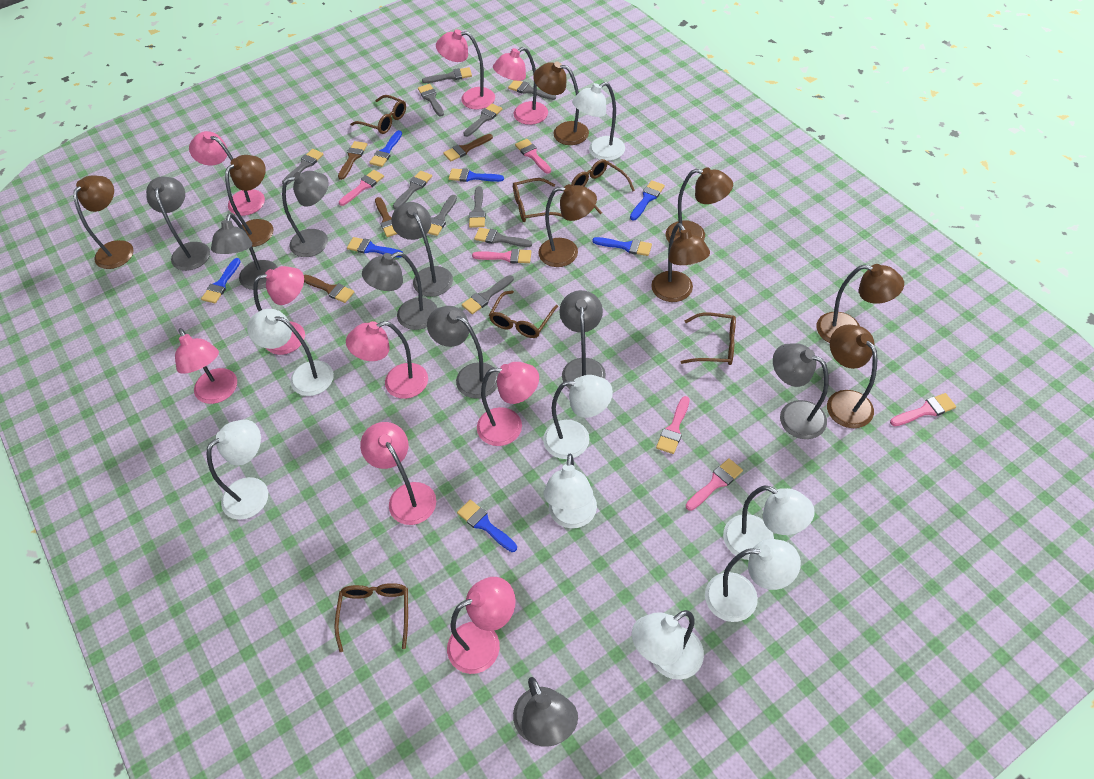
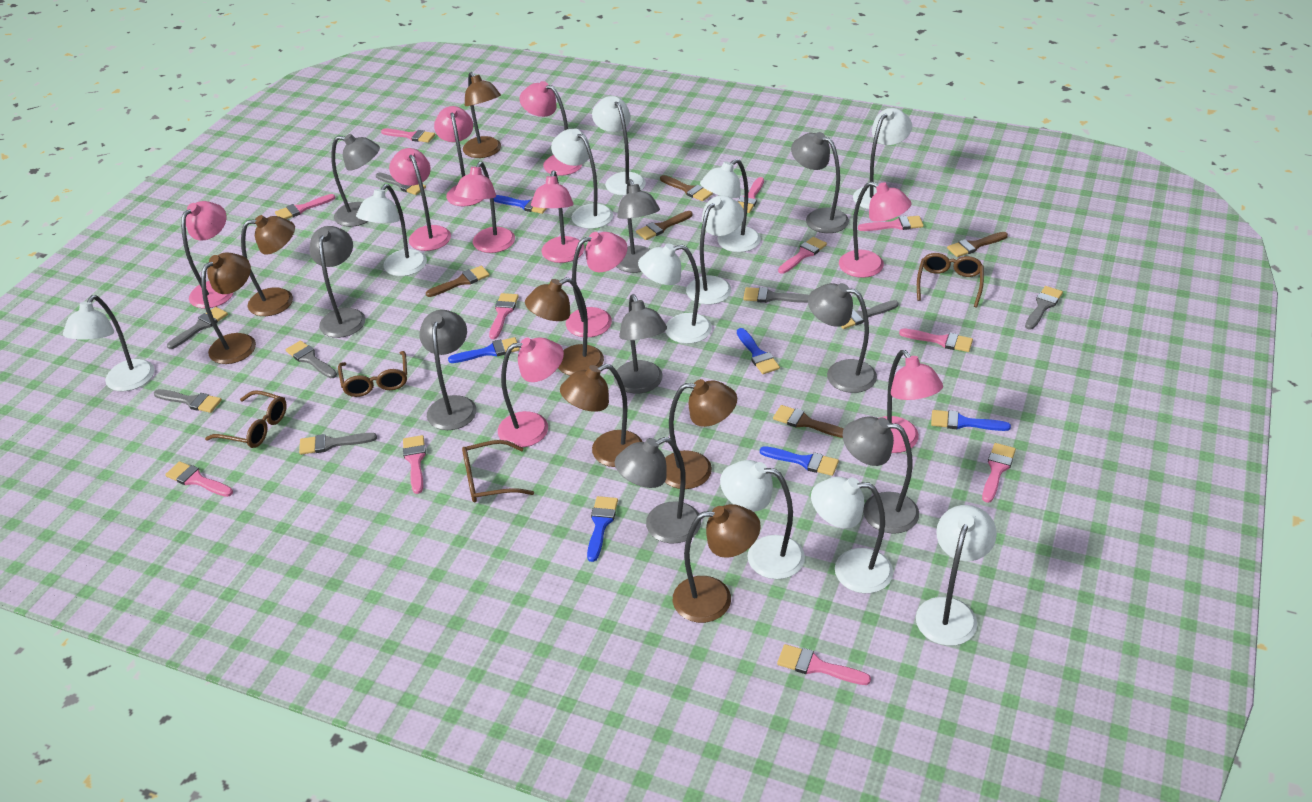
blue brush: [201,258,241,303] [347,237,403,258] [369,130,402,167] [449,168,504,182] [457,500,517,552] [592,237,652,256] [630,180,665,220] = 7 -> [448,337,520,363] [494,195,547,214] [587,496,618,562] [737,328,780,374] [760,446,839,476] [931,410,1011,431] = 6
brown brush: [304,275,354,303] [338,141,367,180] [375,197,397,237] [443,134,493,161] = 4 -> [426,266,490,297] [636,211,692,240] [660,175,713,201] [773,405,844,438] [947,232,1008,257] = 5
brown glasses: [334,583,408,652] [350,95,406,134] [489,290,558,338] [513,178,562,222] [571,159,635,214] [681,313,736,365] = 6 -> [205,390,287,448] [338,351,407,397] [462,440,534,502] [917,253,984,307] = 4
brown lamp: [73,175,134,269] [225,155,274,247] [533,61,589,145] [538,184,597,267] [651,223,710,302] [666,167,733,242] [817,264,904,343] [827,324,877,428] = 8 -> [201,253,256,364] [241,215,295,316] [463,72,501,158] [525,277,604,376] [560,364,642,467] [665,379,737,489] [673,504,761,623] = 7
grey brush: [282,149,324,185] [393,171,432,209] [418,84,444,117] [422,67,472,83] [428,195,457,236] [462,275,514,314] [463,104,502,137] [469,186,486,228] [474,228,532,247] [508,80,556,100] = 10 -> [154,389,222,413] [167,307,228,349] [286,340,337,378] [299,433,377,455] [376,172,426,195] [743,287,809,303] [840,300,899,329] [1025,286,1063,330] = 8
pink brush: [339,170,384,206] [472,249,531,264] [515,139,551,174] [656,396,690,454] [686,458,743,511] [890,393,956,426] = 6 -> [165,461,233,497] [275,194,336,219] [381,128,435,143] [403,435,426,494] [489,293,519,339] [738,177,764,213] [777,644,871,685] [778,237,827,274] [858,216,924,231] [899,329,973,352] [982,443,1016,503] = 11
pink lamp: [175,328,237,404] [189,131,265,216] [253,266,305,355] [346,321,428,399] [360,422,436,525] [436,29,495,110] [447,577,516,674] [477,362,539,446] [493,47,548,125] = 9 -> [181,201,234,308] [389,148,451,251] [434,106,483,206] [454,161,515,253] [498,337,564,447] [519,81,582,176] [531,170,585,263] [566,232,628,337] [839,181,911,278] [878,350,943,453] = 10
white lamp: [206,419,268,520] [247,309,334,396] [543,375,613,459] [544,454,597,528] [572,82,625,161] [632,610,704,680] [705,539,801,622] [723,486,815,560] = 8 -> [63,295,155,391] [356,184,427,276] [551,129,613,229] [592,96,646,196] [638,243,712,344] [686,196,744,305] [700,159,761,252] [720,460,805,579] [811,477,893,593] [853,108,912,209] [916,505,997,646] = 11

